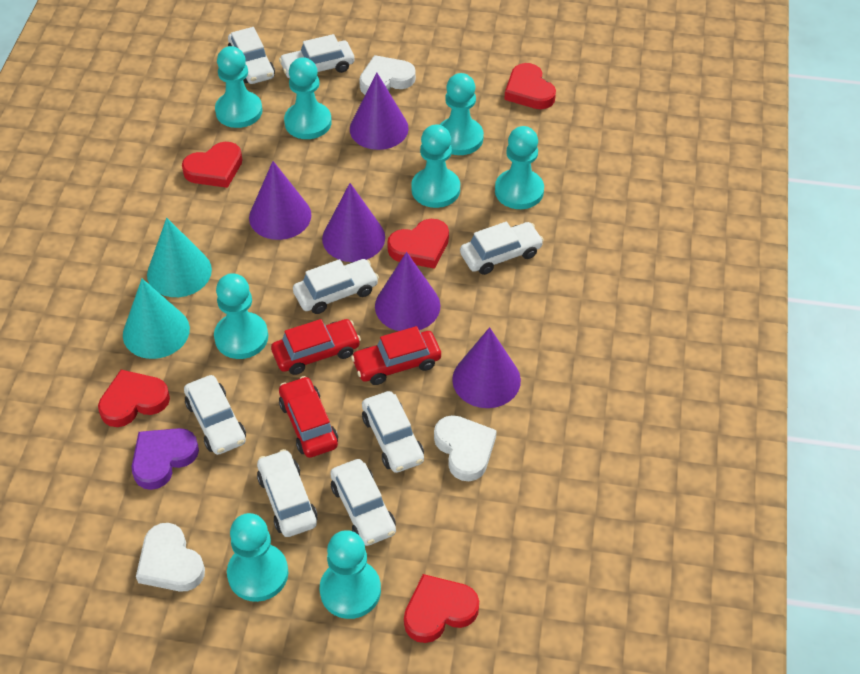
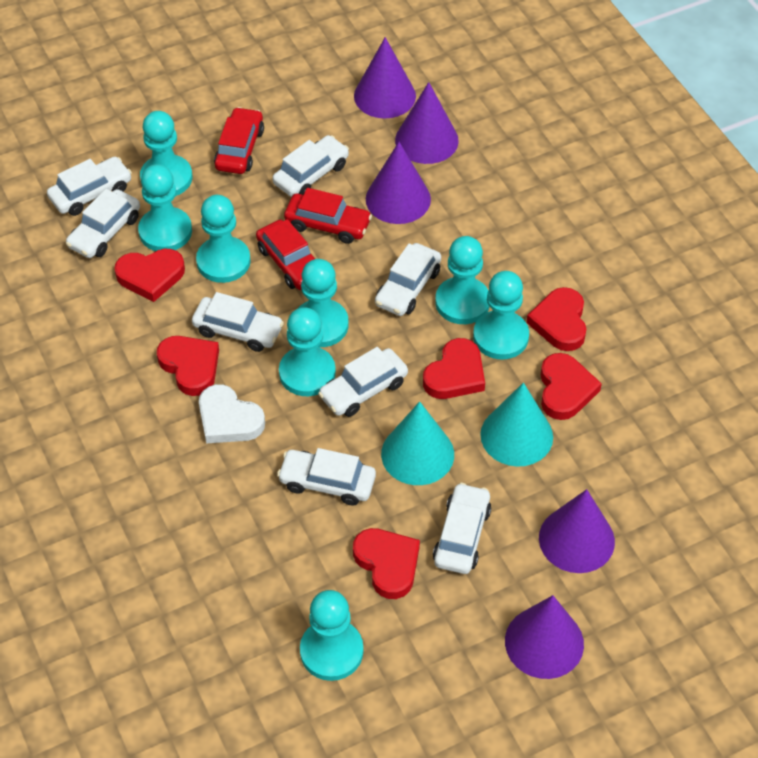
purple heart: [131,428,199,490] = 1 -> none = 0
red heart: [98,370,170,427] [182,142,243,188] [387,219,449,269] [404,574,479,643] [504,63,556,109] = 5 -> [114,249,185,302] [157,336,219,396] [353,528,420,599] [423,338,485,399] [526,287,586,351] [541,353,602,420] = 6
white heart: [136,523,205,592] [359,55,416,95] [434,415,497,481] = 3 -> [199,384,265,443] = 1

